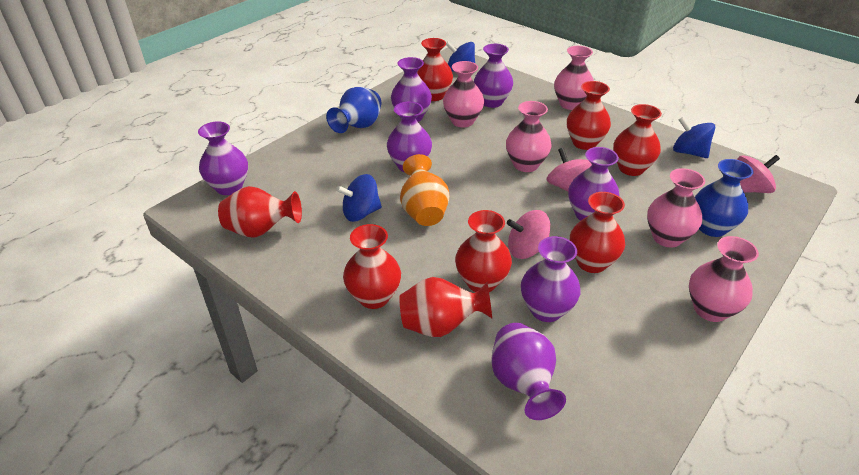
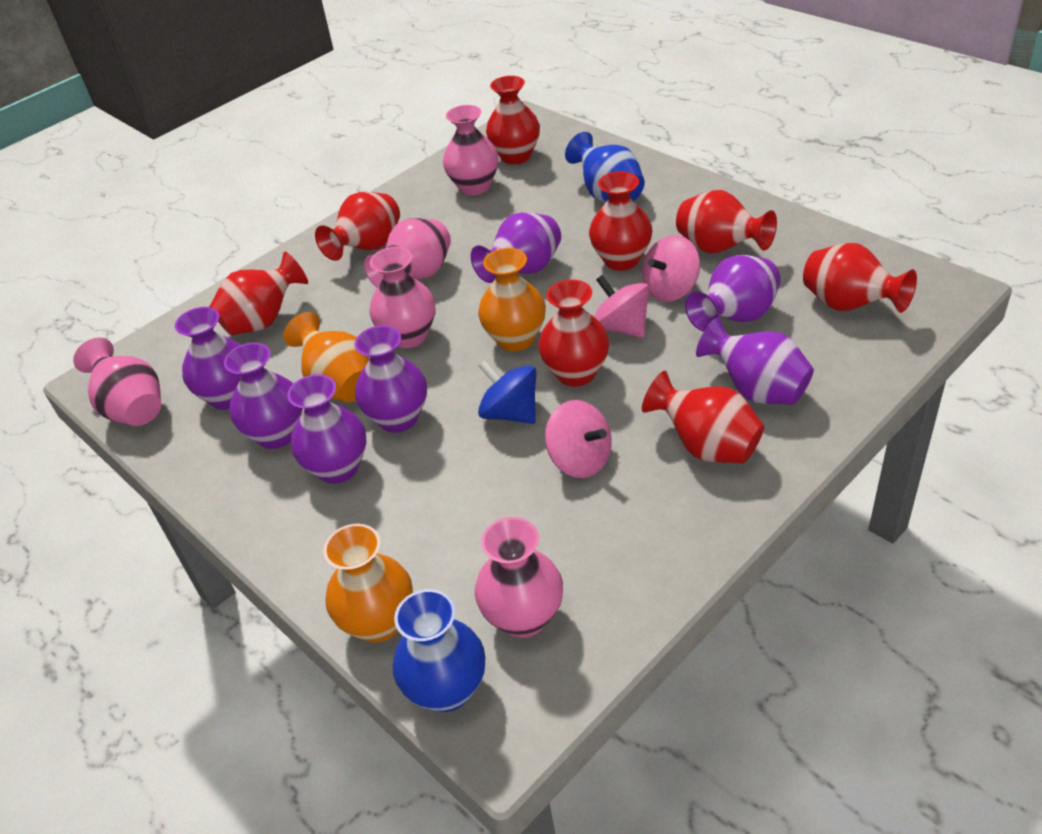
blue spinning top: [336,174,382,222] [446,42,475,72] [673,117,716,158] = 3 -> [478,360,536,424] = 1
orange vase: [400,154,449,226] = 1 -> [283,312,369,402] [323,524,413,643] [478,248,546,351] = 3

